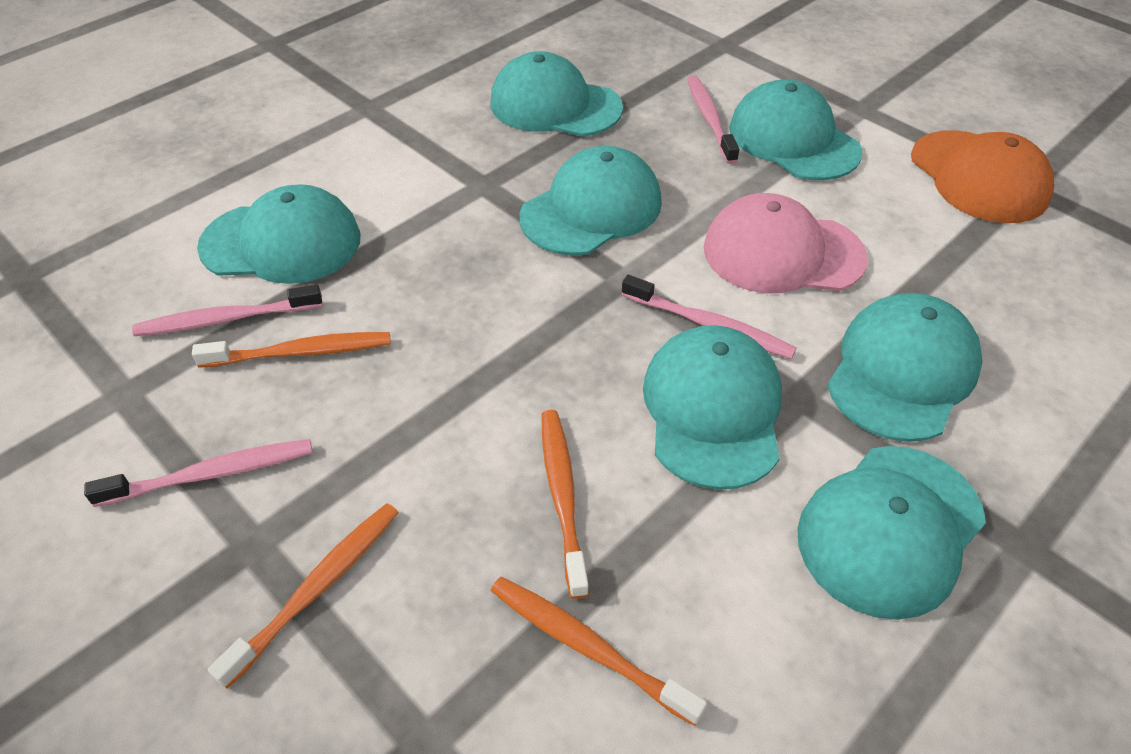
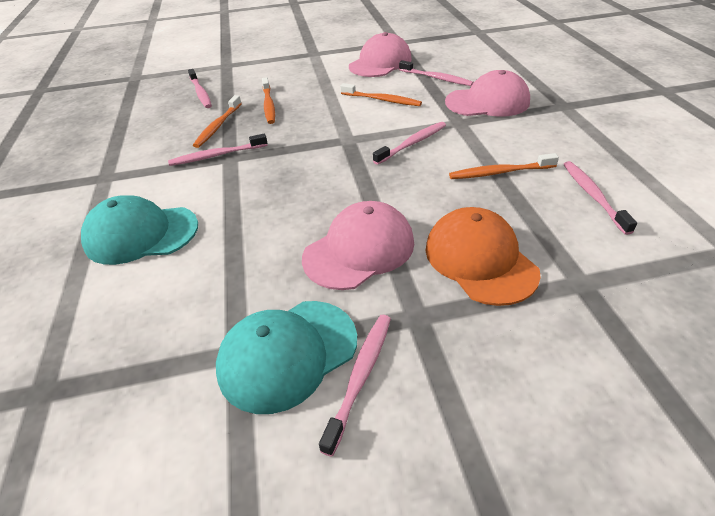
pink cap: [703,193,868,293] = 1 -> [302,201,414,290] [349,32,412,77] [445,70,530,117] = 3
pink toothbrush: [84,439,312,507] [132,285,322,336] [621,275,797,359] [687,75,739,164] = 4 -> [168,134,268,166] [188,69,212,108] [319,315,391,457] [373,122,446,165] [399,60,474,86] [564,161,637,235] = 6
turquoise cap: [197,184,360,284] [490,51,623,137] [520,146,662,256] [643,325,782,490] [729,79,862,180] [797,446,986,620] [827,293,983,442] = 7 -> [81,195,198,265] [216,301,357,414] = 2

